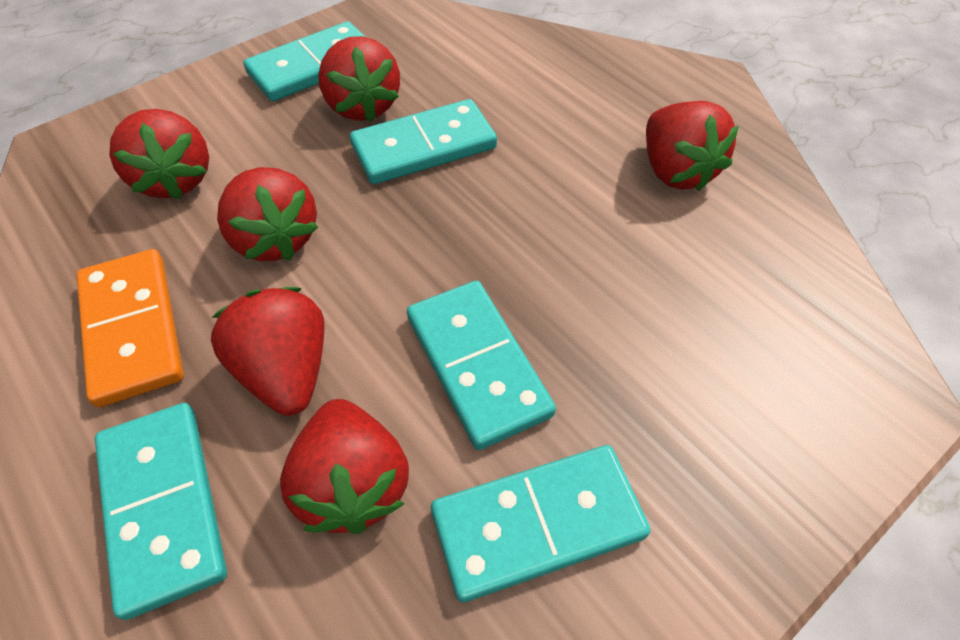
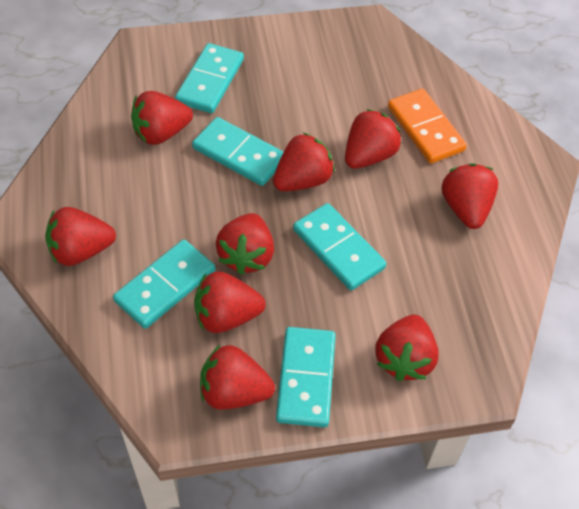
red strawberry: [109,109,209,200] [211,287,325,416] [217,167,318,261] [280,399,409,534] [318,36,400,122] [646,101,739,191] = 6 -> [45,207,116,266] [131,91,193,145] [194,271,266,333] [200,345,275,410] [216,213,274,275] [273,133,335,191] [345,109,401,169] [375,314,439,381] [441,163,498,229] = 9

